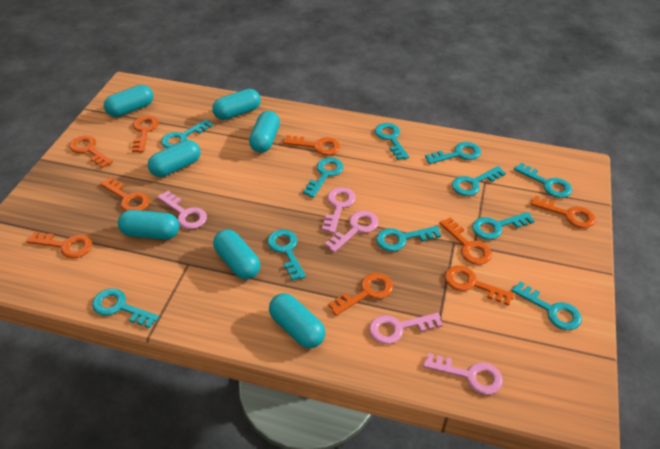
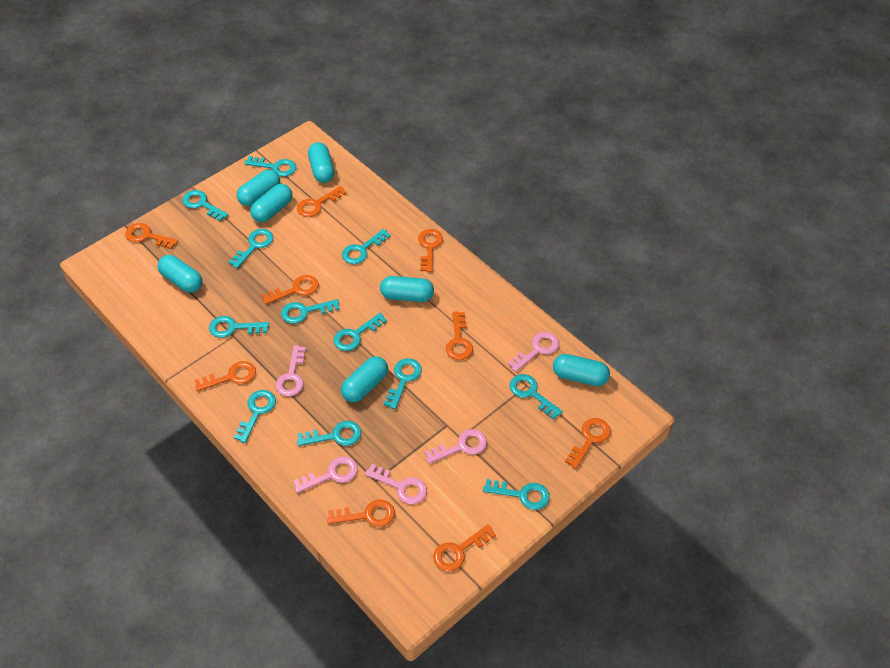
turquoise key: [92,288,159,328] [161,119,213,148] [267,229,306,281] [303,157,344,198] [375,123,409,160] [376,226,441,251] [425,142,481,164] [452,166,506,196] [472,212,534,240] [511,282,582,330] [514,162,572,198] = 11 -> [182,190,228,221] [209,316,269,338] [229,229,274,268] [234,390,276,443] [244,156,296,177] [281,299,340,324] [297,421,361,446] [333,313,387,351] [342,229,391,264] [384,358,422,409] [483,479,550,510] [509,374,563,419] = 12

